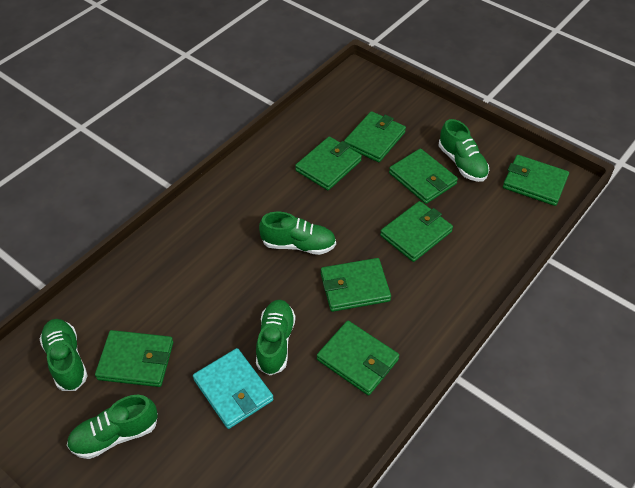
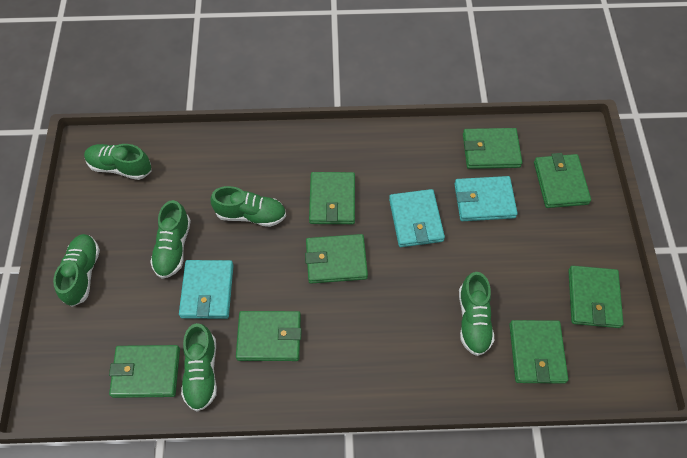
green shoe: [39,319,88,391] [67,395,158,459] [256,300,295,376] [259,212,336,255] [439,119,489,182] = 5 -> [53,234,100,307] [84,144,152,180] [150,200,191,279] [181,323,217,412] [211,186,286,227] [459,272,494,356] = 6
turquoise wallet: [193,348,274,429] = 1 -> [179,260,234,319] [389,189,445,247] [454,176,518,221] = 3

